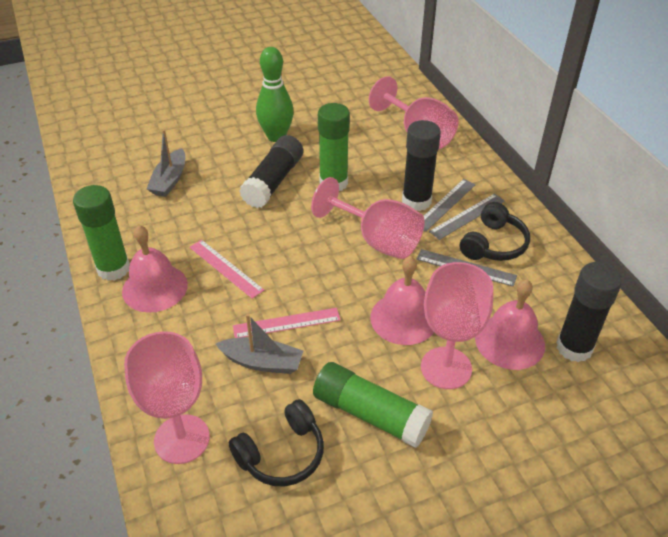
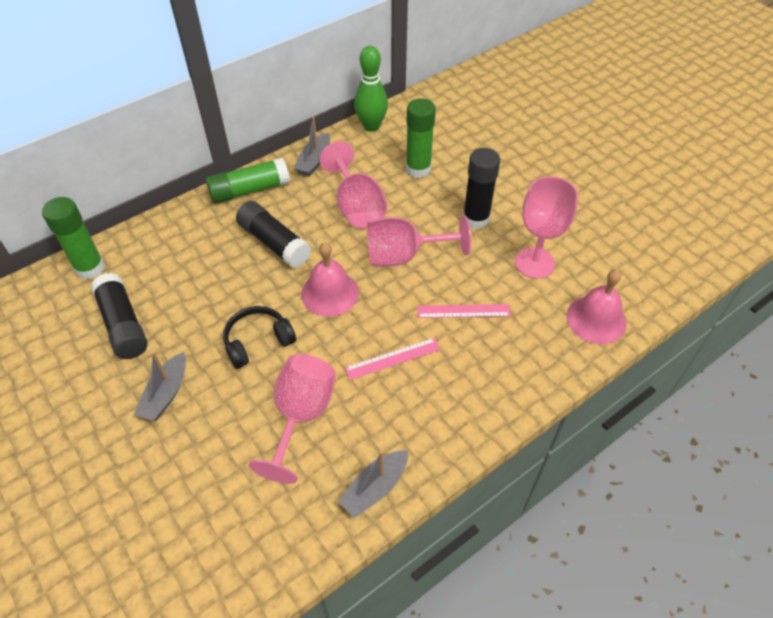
black headphones: [229,399,324,486] [460,202,530,261] = 2 -> [223,306,296,369] = 1
grey boat: [147,130,185,197] [216,314,303,374] = 2 -> [134,351,186,421] [294,117,330,177] [337,450,408,518] = 3
grey ruler: [416,249,517,287] [423,179,476,232] [429,193,505,240] = 3 -> none = 0
pink bell: [122,225,188,313] [370,256,434,345] [475,279,545,370] = 3 -> [301,242,359,317] [566,270,627,344] = 2

